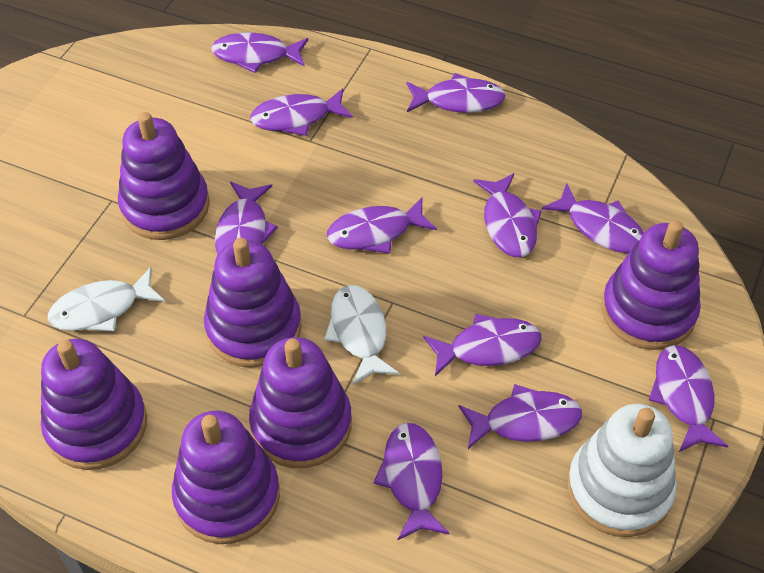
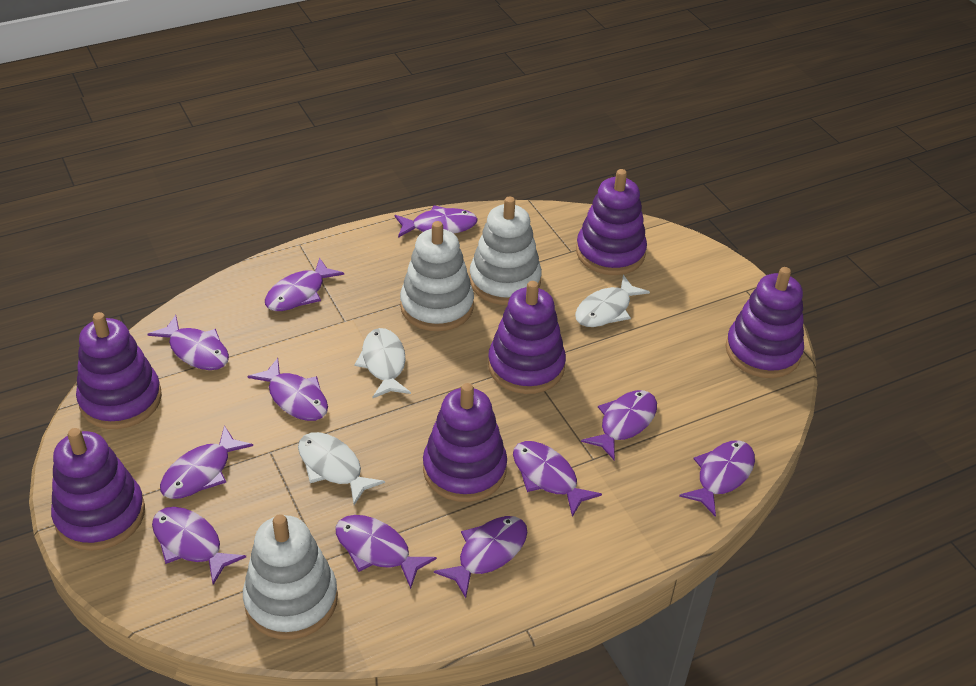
white fish: [48,267,165,332] [324,285,399,385] = 2 -> [298,432,385,505] [354,328,411,398] [575,275,650,327] = 3
white stacking toy: [567,404,677,537] = 1 -> [243,514,338,640] [400,221,474,331] [469,197,542,305] = 3

